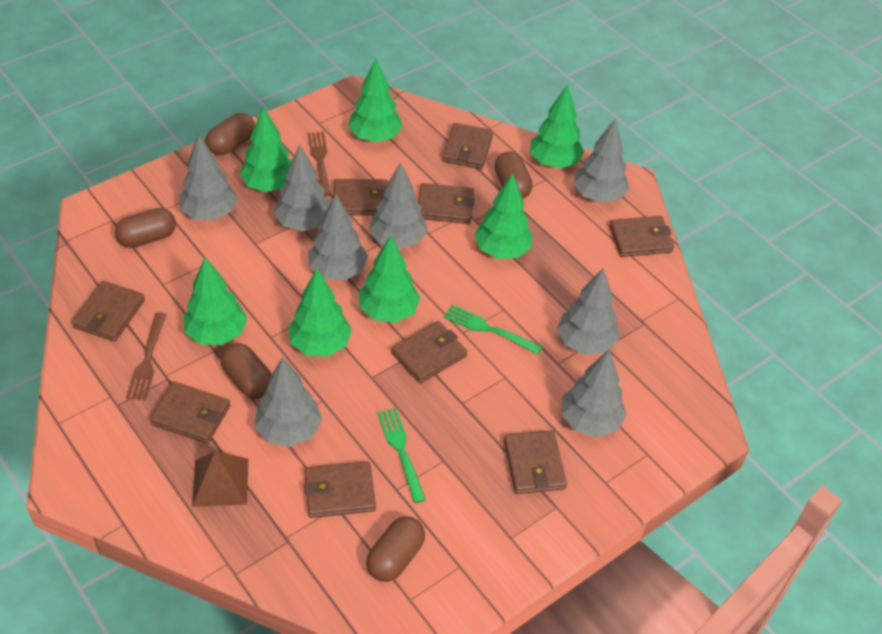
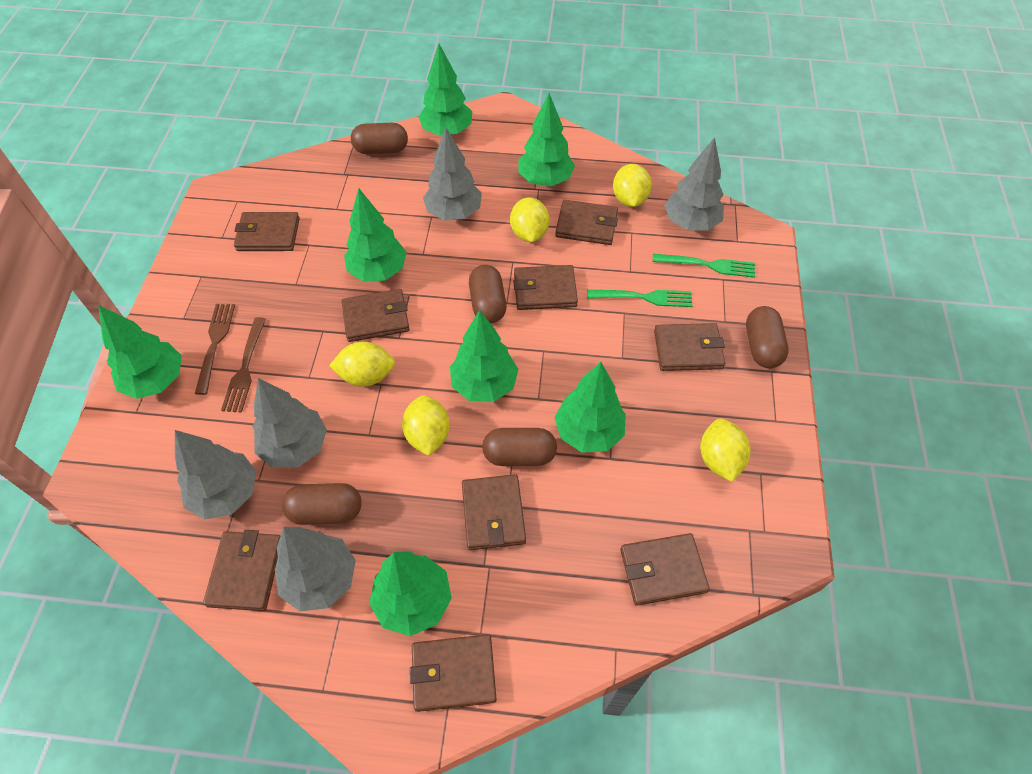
brown pyramid: [192,451,248,507] = 1 -> none = 0
grey tree: [179,134,238,220] [254,357,322,447] [274,145,330,231] [308,194,368,280] [369,162,428,249] [557,268,619,355] [561,349,627,438] [573,119,629,203] = 8 -> [175,430,256,520] [253,378,327,468] [275,527,356,611] [423,127,482,221] [664,137,724,231] = 5
yellow lemon: none = 0 -> [329,342,395,387] [402,395,450,456] [510,197,550,242] [613,164,652,207] [700,419,751,482] = 5

